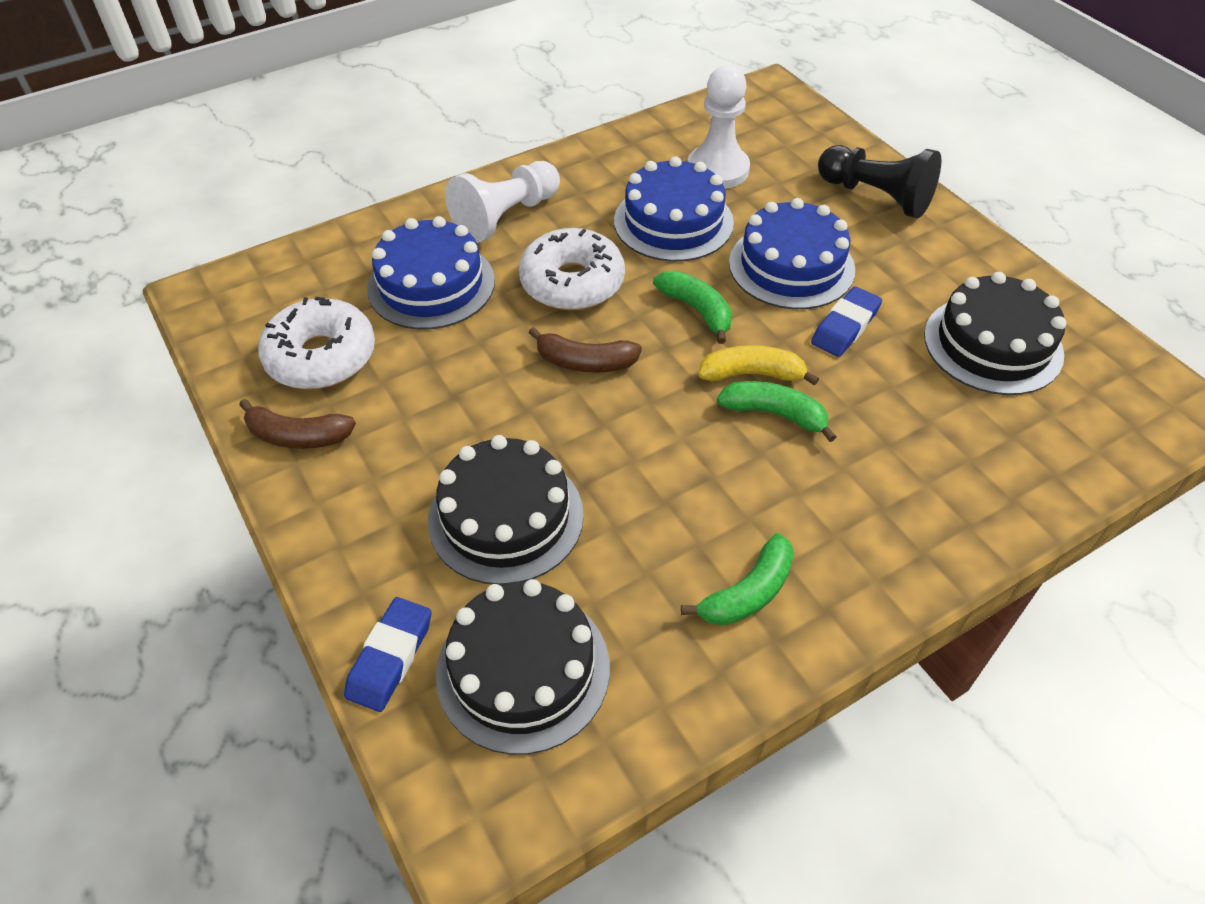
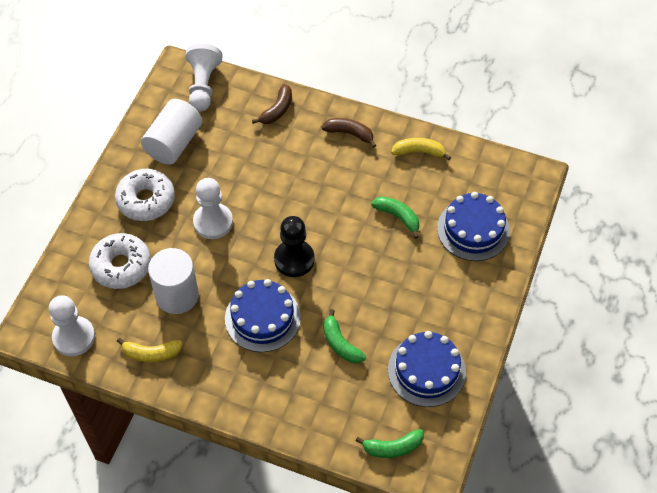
black cake: [428,435,584,585] [436,579,610,755] [924,272,1066,395] = 3 -> none = 0
blue eraser: [344,597,431,712] [811,286,882,357] = 2 -> none = 0
white cylinder: none = 0 -> [141,99,202,165] [148,248,199,314] = 2
white pawn: [445,161,560,243] [688,65,750,189] = 2 -> [49,295,95,356] [185,43,223,112] [193,178,233,239] = 3
yellow banana: [698,345,819,386] = 1 -> [117,338,183,362] [391,138,451,160] = 2

